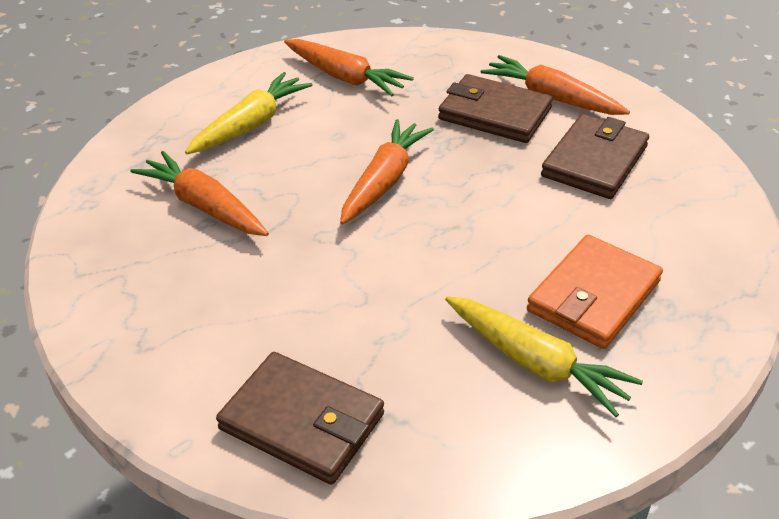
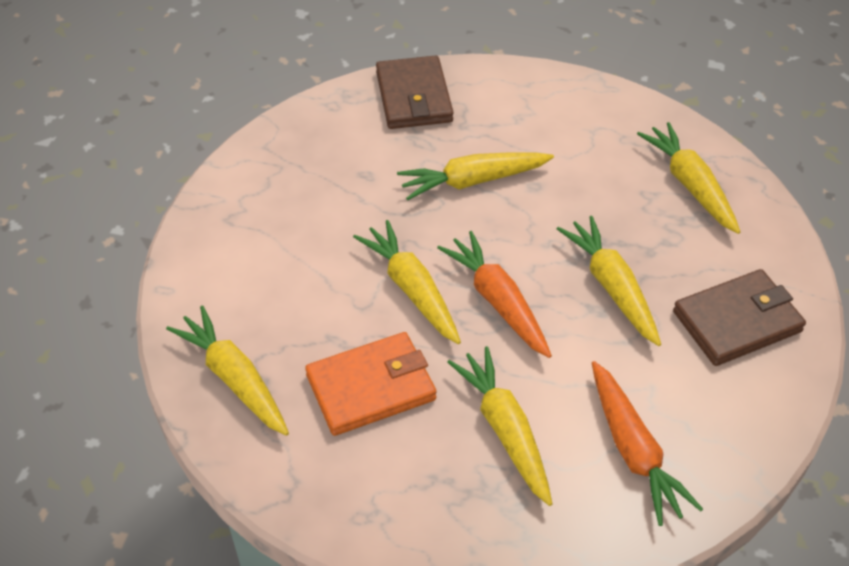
brown wallet: [216,352,384,485] [438,74,553,143] [541,114,649,199] = 3 -> [376,56,454,129] [673,269,806,366] = 2
orange carrot: [130,151,269,236] [284,39,414,96] [340,119,434,225] [481,55,630,115] = 4 -> [437,231,552,358] [592,361,703,526] = 2
yellow carrot: [185,72,313,154] [445,296,643,417] = 2 -> [166,306,289,436] [353,220,461,344] [397,152,554,200] [447,346,552,506] [557,216,661,346] [637,122,740,234] = 6

